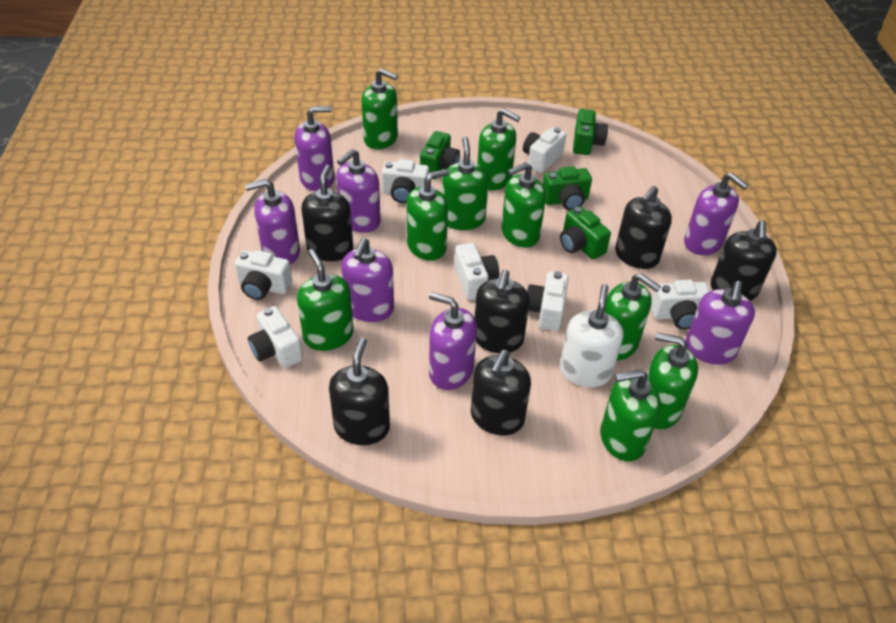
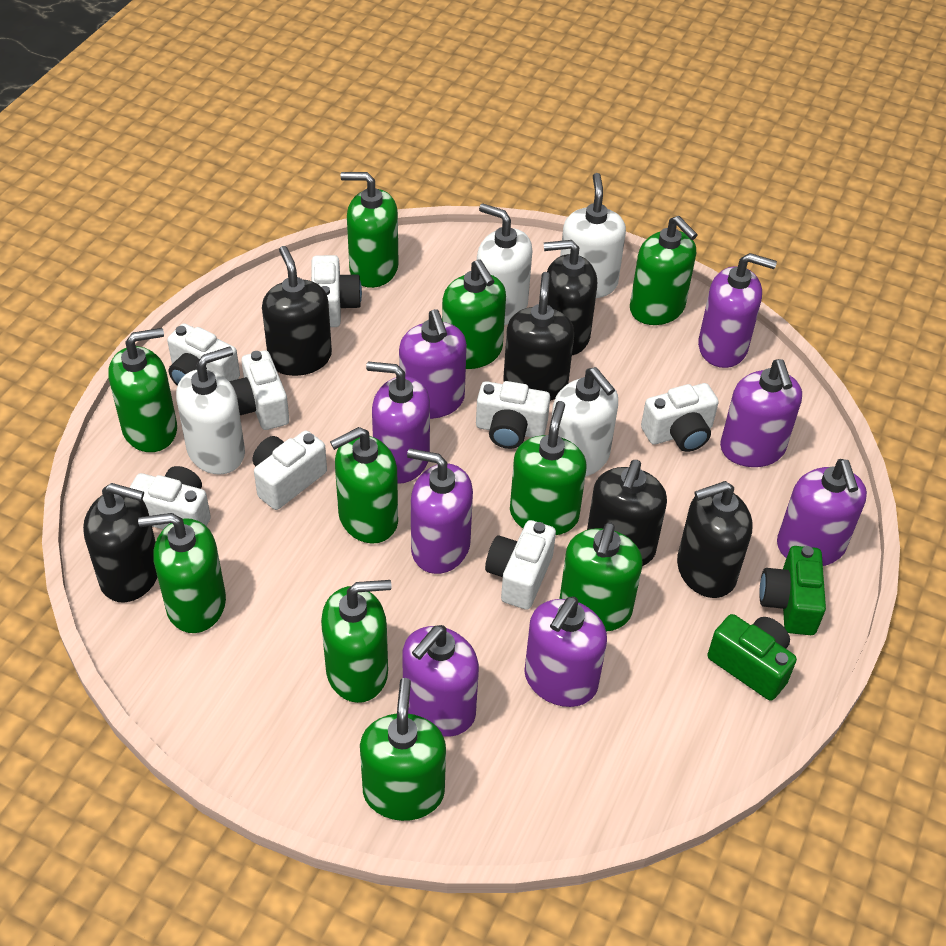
green camera: [420,131,460,179] [543,166,592,210] [560,206,611,259] [573,109,608,155] = 4 -> [707,614,797,701] [759,546,826,635] = 2
green soap dispenser: [297,249,354,351] [362,68,398,149] [407,169,449,261] [442,136,489,230] [477,108,520,191] [501,162,546,247] [600,369,661,461] [604,273,661,360] [647,333,698,429] = 9 -> [108,328,177,452] [138,513,226,633] [321,580,392,703] [330,427,398,544] [341,172,399,288] [360,678,446,821] [442,260,506,369] [510,401,587,535] [560,522,643,632] [630,216,698,325] = 10
purple soap dispenser: [245,179,300,264] [294,106,334,191] [336,149,381,233] [341,238,394,322] [429,292,477,390] [684,173,748,255] [685,281,755,365] = 7 -> [366,362,430,484] [399,309,467,419] [402,625,479,737] [407,448,473,574] [524,596,607,707] [698,253,777,368] [720,359,802,467] [777,459,867,566] = 8
white camera: [235,250,292,300] [248,306,303,368] [382,159,429,203] [454,243,499,300] [523,127,566,173] [527,271,569,331] [651,280,710,329] = 7 -> [129,466,211,529] [167,323,240,386] [229,350,289,430] [253,430,327,510] [311,255,362,327] [476,381,550,449] [485,520,556,610] [641,383,719,452] = 8
white soap dispenser: [560,284,623,387] = 1 -> [176,346,245,475] [477,203,532,325] [551,367,618,477] [560,173,626,298] = 4

